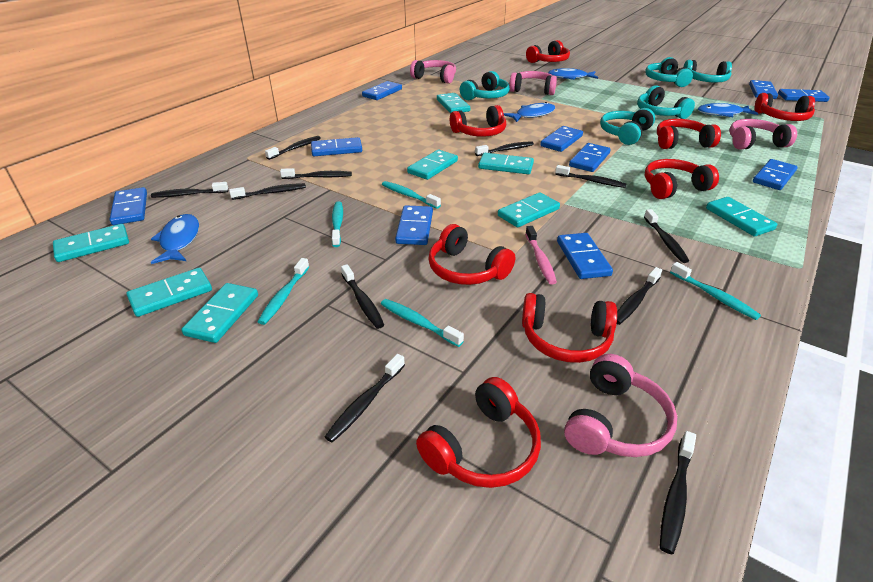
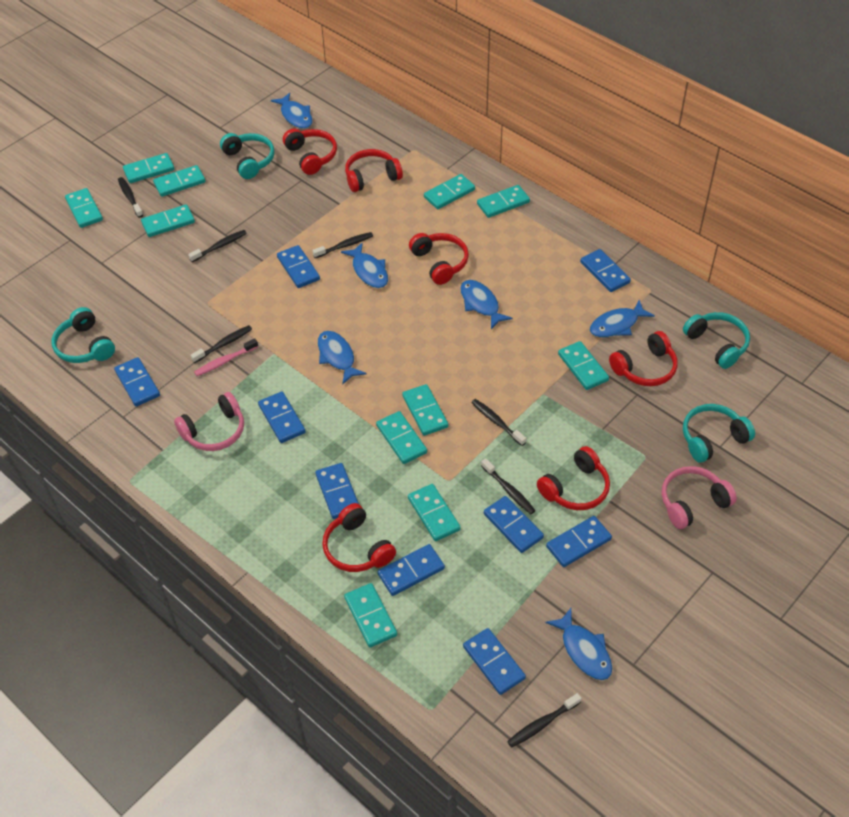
black toothbrush: [151,182,228,198] [229,183,306,200] [265,136,321,160] [280,168,352,179] [325,354,405,443] [341,264,384,329] [475,141,534,156] [555,165,626,188] [617,267,662,325] [644,209,689,263] [660,431,696,554] = 11 -> [118,177,143,218] [188,230,247,262] [191,325,252,363] [312,232,373,258] [471,399,526,446] [481,458,536,514] [507,693,581,748] = 7
blue domino: [110,187,147,225] [311,137,362,156] [362,81,402,100] [395,205,433,245] [540,126,583,152] [557,233,613,279] [569,143,611,172] [749,80,778,99] [753,159,797,190] [778,89,830,102] = 10 -> [114,357,160,406] [258,392,306,443] [277,245,320,288] [315,463,359,519] [378,544,445,596] [463,628,526,695] [484,496,544,553] [546,516,612,567] [580,249,631,292] = 9
blue fish: [151,214,199,264] [503,102,555,122] [548,68,598,80] [698,103,758,117] = 4 -> [271,93,312,129] [318,331,366,385] [341,242,388,288] [460,280,513,329] [546,608,612,680] [590,300,655,337] = 6
pink headphones: [410,60,456,84] [509,71,557,95] [564,354,677,457] [729,119,797,150] = 4 -> [174,392,244,451] [661,466,737,529] = 2
red headphones: [416,377,541,488] [428,224,515,285] [450,105,506,137] [522,293,617,363] [526,40,570,63] [645,159,719,199] [657,119,721,149] [755,93,815,121] = 8 -> [283,128,337,175] [322,503,396,572] [345,149,403,192] [409,233,469,285] [537,446,610,510] [609,331,678,386] = 6
turquoise domino: [53,224,129,262] [126,268,212,317] [181,283,258,343] [407,150,458,180] [437,93,470,113] [478,153,534,174] [498,192,560,228] [706,197,777,237] = 8 -> [65,188,103,228] [123,153,174,183] [141,205,195,237] [153,165,206,197] [344,583,397,647] [376,411,427,464] [402,384,449,436] [408,484,461,541] [424,174,475,209] [477,185,530,218] [558,341,609,390] = 11
turquoise headphones: [460,71,510,100] [600,108,655,145] [637,85,695,119] [645,57,693,87] [683,60,732,82] = 5 -> [52,307,115,363] [220,133,274,179] [683,312,750,369] [683,404,755,462] = 4
turquoise toothbrush: [258,258,309,325] [332,201,343,247] [381,299,464,347] [382,181,441,209] [670,262,761,320] = 5 -> none = 0

